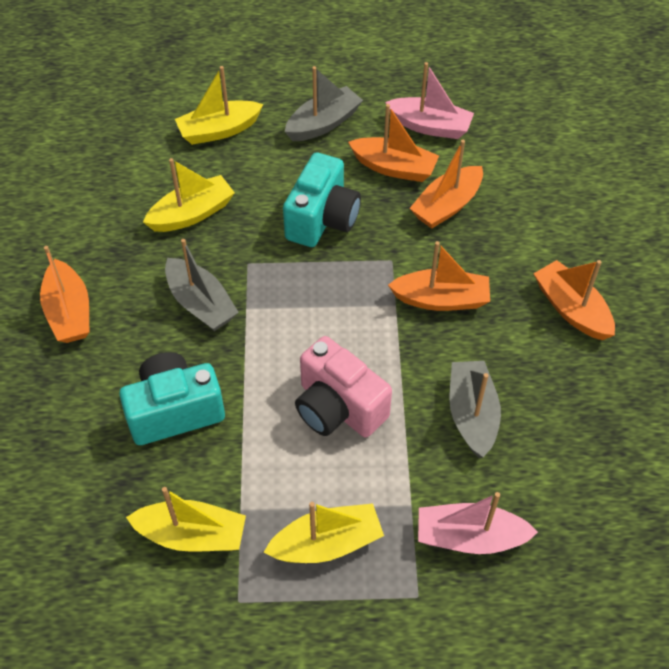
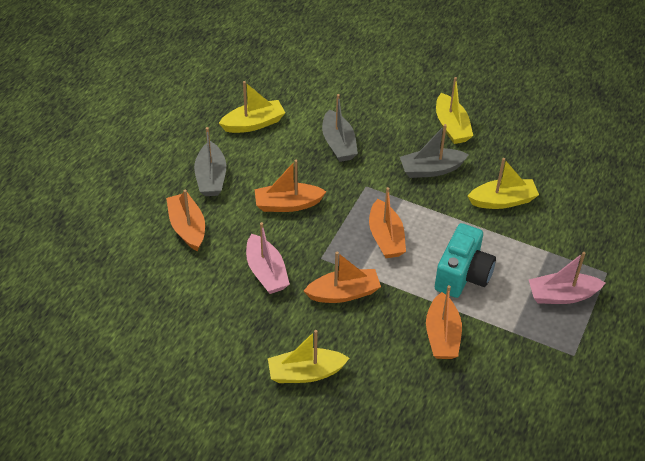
pink camera: [295,336,392,437] = 1 -> none = 0
turquoise camera: [119,352,225,445] [283,152,361,247] = 2 -> [435,223,496,298] = 1

